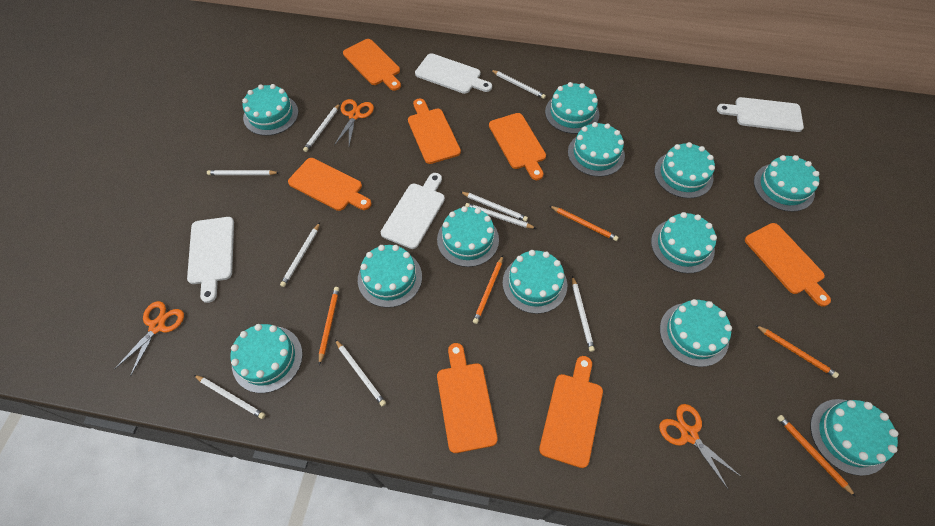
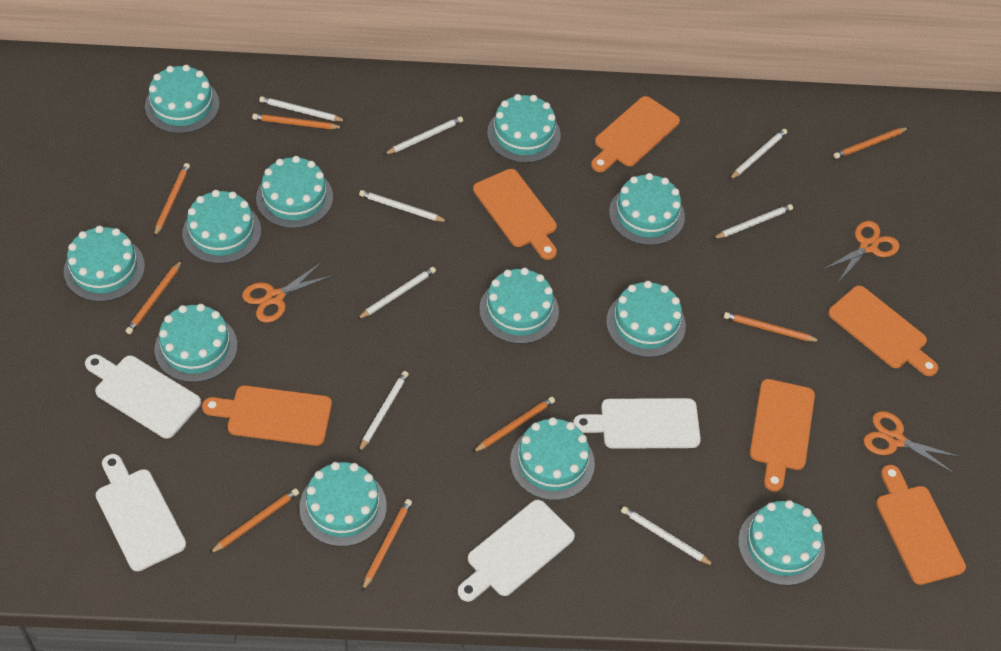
orange cutting board: [288,158,371,211] [343,39,401,91] [408,99,461,164] [437,343,498,453] [489,113,546,180] [539,356,603,468] [745,223,831,307] = 7 -> [202,385,332,446] [473,169,557,260] [591,96,680,172] [750,379,815,492] [828,285,938,376] [876,465,966,585] = 6
orange pencil: [319,287,339,365] [473,256,503,324] [550,206,619,241] [755,325,839,378] [777,415,856,497] = 5 -> [126,260,182,334] [154,163,190,237] [209,488,299,554] [252,114,344,129] [362,499,412,591] [472,397,555,453] [724,312,820,342] [833,127,909,159] = 8
white pencil: [194,375,265,419] [207,170,279,175] [280,223,320,287] [303,103,340,152] [335,339,386,406] [461,192,528,222] [465,203,537,229] [491,70,546,99] [572,276,595,352] = 9 -> [259,96,346,121] [357,267,436,319] [359,190,448,222] [359,371,409,452] [384,116,463,155] [621,506,714,566] [713,204,793,239] [729,129,787,180] = 8

